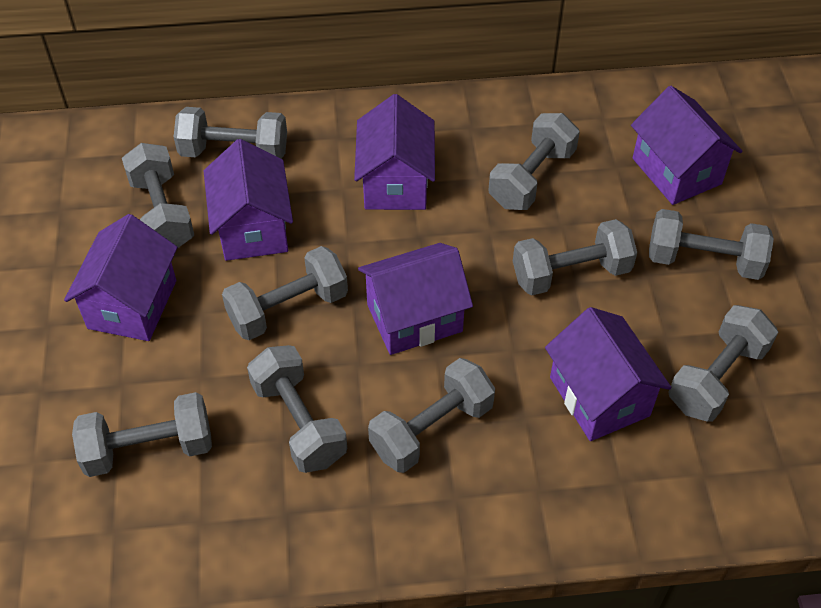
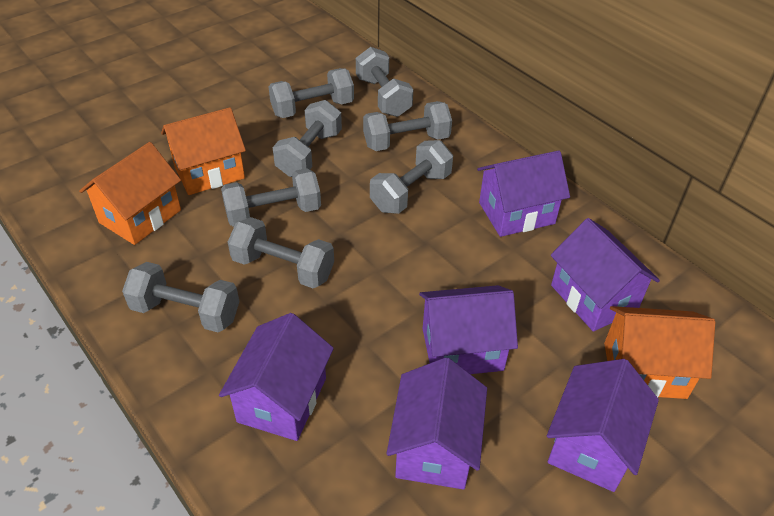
grey dumbbell: [72,392,212,477] [122,143,194,248] [174,107,287,159] [222,246,348,340] [247,345,347,473] [368,358,495,473] [488,113,580,210] [513,219,637,295] [649,209,774,280] [668,305,778,422] = 10 -> [122,262,240,333] [221,168,321,227] [228,217,334,288] [269,68,354,118] [273,100,342,177] [356,47,413,117] [363,101,452,151] [370,140,453,214] = 8
orange house: none = 0 -> [79,142,181,245] [161,107,246,195] [604,306,715,399] = 3

